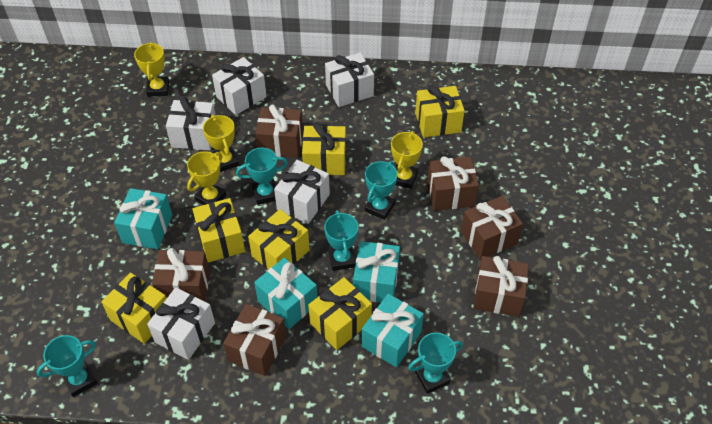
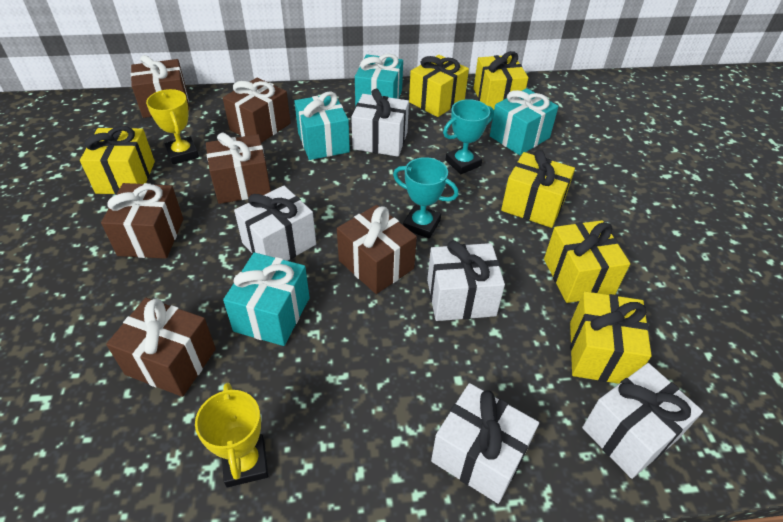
turquoise trophy: [37,335,97,397] [236,148,288,205] [324,210,359,271] [365,161,398,220] [408,332,463,394] = 5 -> [393,157,459,238] [443,99,494,174] = 2
yellow trophy: [134,42,169,97] [187,151,227,205] [203,115,239,172] [391,131,423,189] = 4 -> [146,89,199,164] [195,383,268,487] = 2

